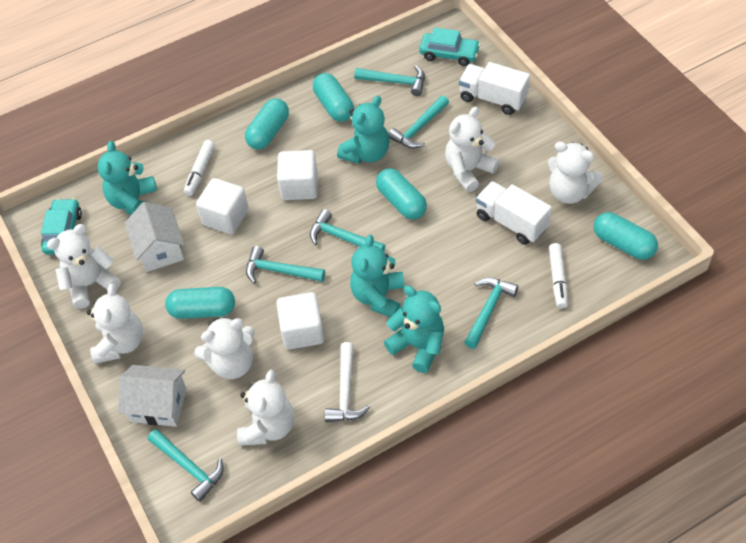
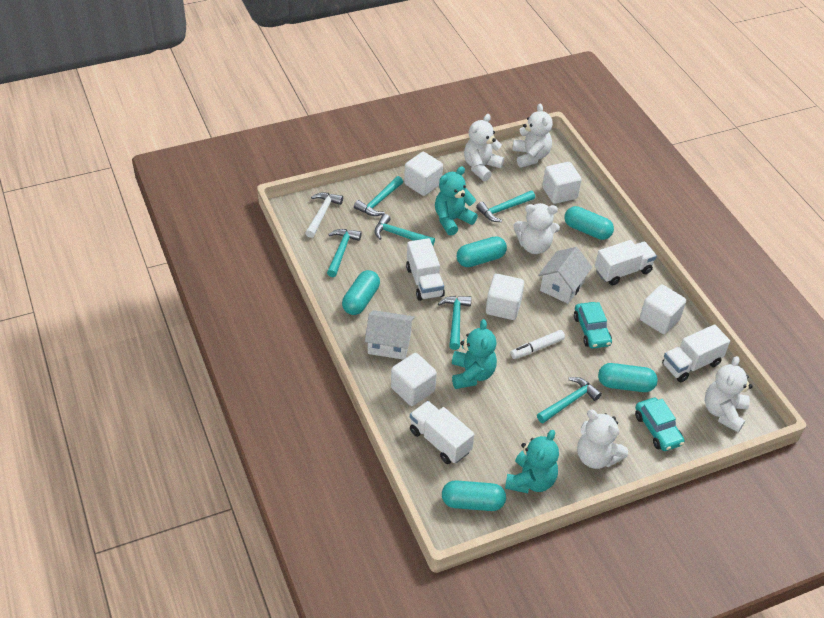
turquoise teddy bear: [98,141,157,215] [337,96,390,164] [350,235,405,317] [384,286,444,373] = 4 -> [435,167,478,236] [452,319,497,389] [505,430,559,493] = 3
white cube: [196,178,249,234] [276,292,324,350] [277,150,318,200] = 3 -> [391,353,437,406] [404,152,443,196] [486,274,524,320] [542,162,581,204] [640,285,686,334] = 5
white marker: [184,140,215,196] [549,243,568,309] = 2 -> [510,330,565,359] = 1
white teddy bear: [47,224,121,309] [87,284,143,364] [194,317,255,379] [237,370,294,445] [445,107,500,192] [548,141,603,204] = 6 -> [464,114,504,181] [513,104,553,168] [513,203,560,254] [577,410,628,469] [705,356,752,432] = 5
white truck: [459,62,530,115] [476,181,552,245] = 2 -> [406,238,445,301] [410,401,474,464] [595,240,657,286] [662,324,730,382] = 4

